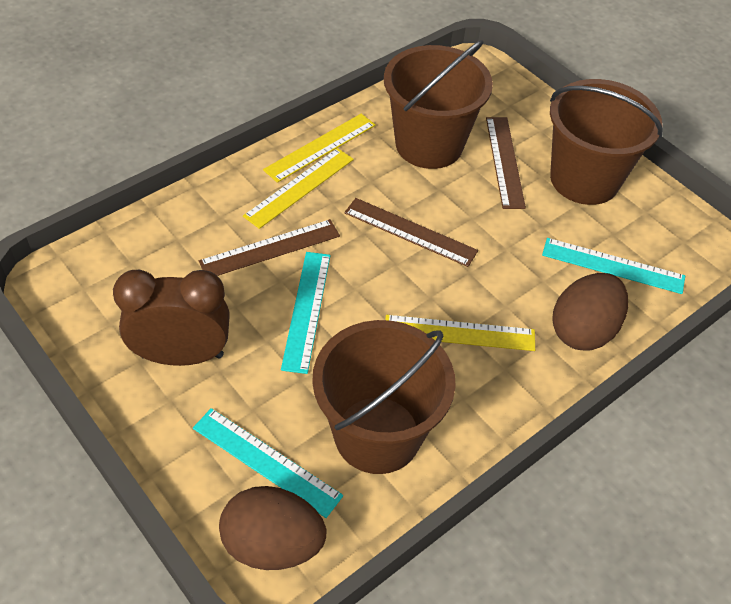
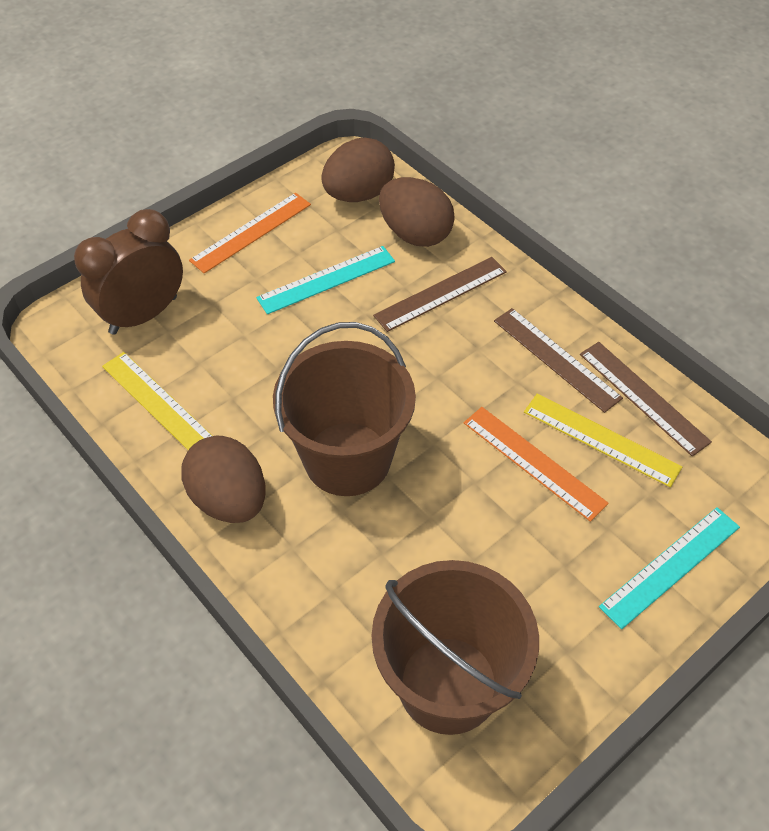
brown bucket: [312,320,456,474] [384,40,493,169] [550,79,663,205] = 3 -> [273,322,416,496] [372,560,539,735] = 2
brown egg: [219,486,327,570] [552,273,628,351] = 2 -> [181,435,266,523] [321,137,395,202] [379,177,455,247] = 3
orange ruler: none = 0 -> [189,193,311,274] [464,407,609,522] = 2
turquoise ruler: [193,408,343,518] [281,252,330,374] [542,238,685,294] = 3 -> [256,246,395,314] [599,507,740,629] = 2
yellow ruler: [243,148,354,229] [263,113,376,183] [385,315,535,351] = 3 -> [102,352,213,450] [524,394,682,487] = 2

